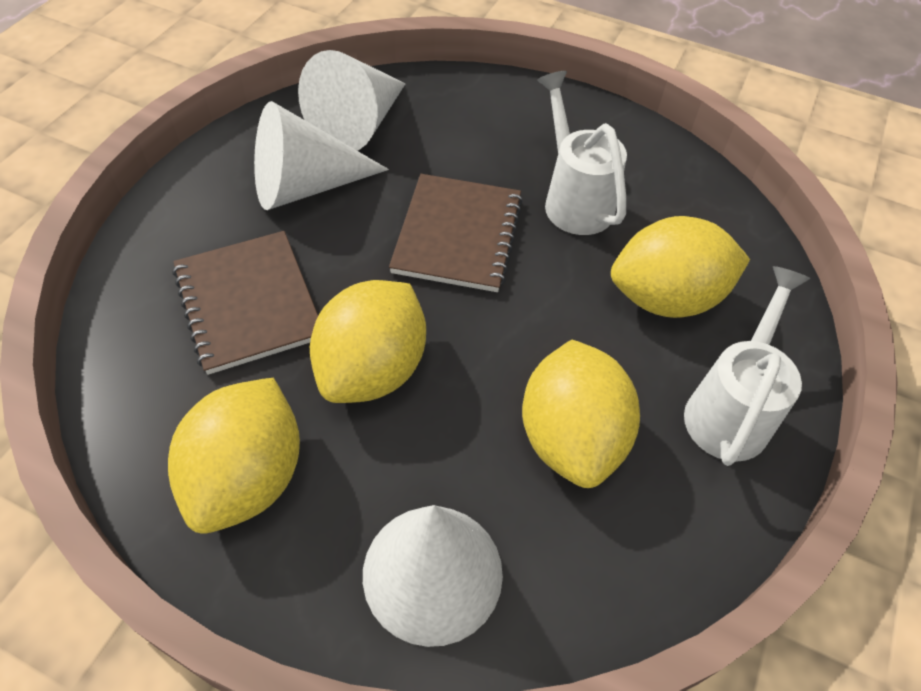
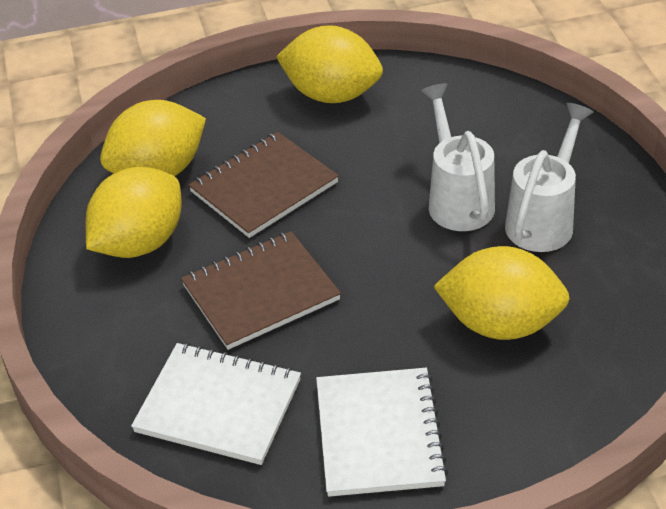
white cone: [254,101,389,210] [298,50,405,151] [363,505,503,647] = 3 -> none = 0
white notebook: none = 0 -> [131,343,301,465] [316,368,448,497] = 2

